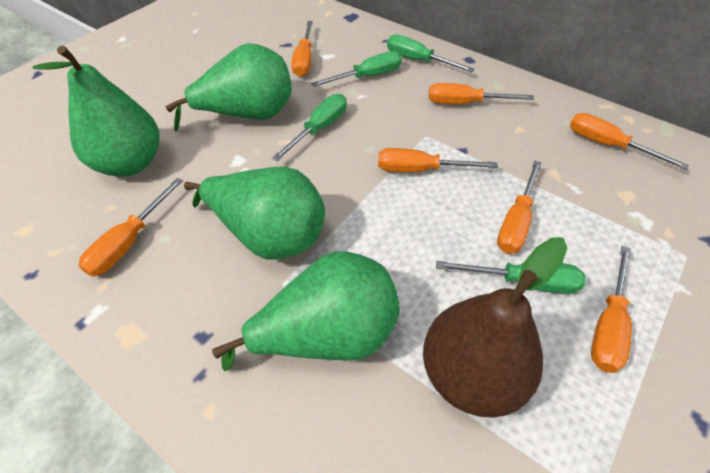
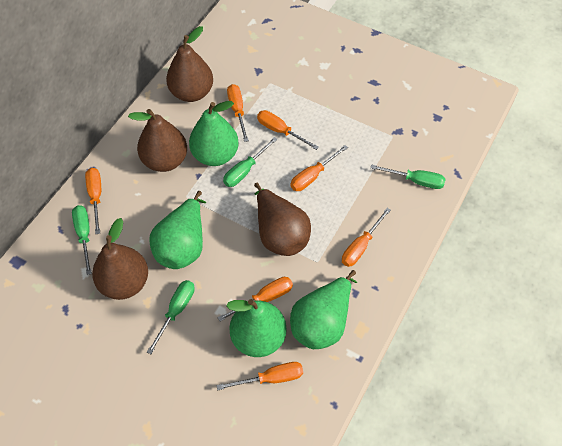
brown pear: [423,238,567,418] = 1 -> [92,218,148,300] [128,109,187,172] [166,26,213,102] [254,183,311,256] = 4

